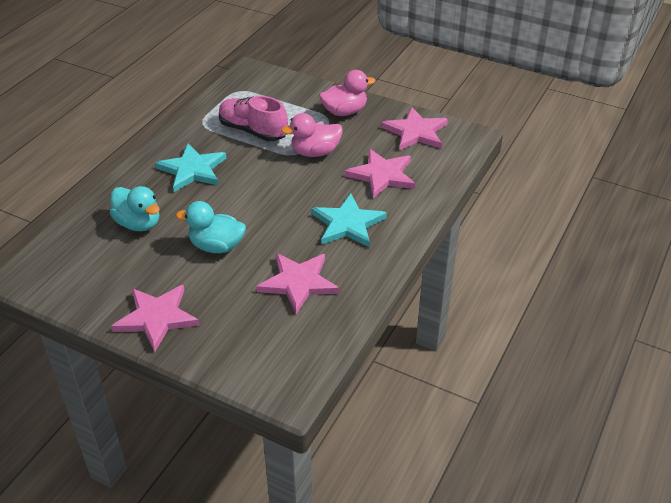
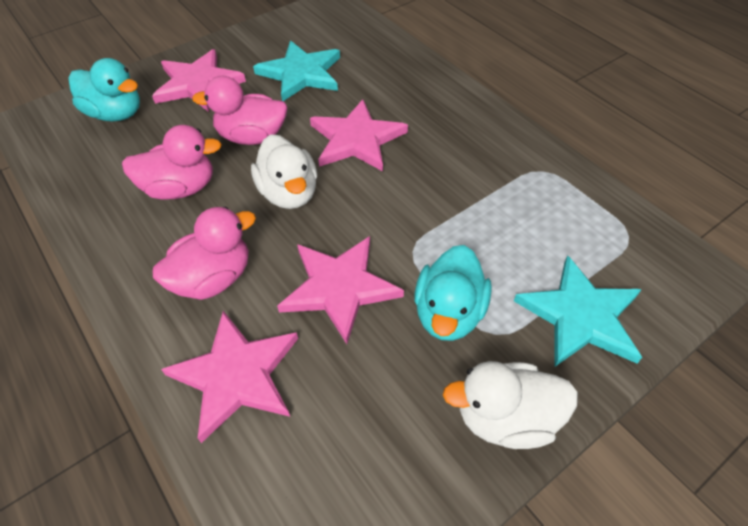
pink duck: [281,113,343,157] [319,70,375,116] = 2 -> [122,125,222,200] [152,207,256,300] [192,76,287,145] = 3
pink shoe: [219,96,288,141] = 1 -> none = 0
white duck: none = 0 -> [251,134,317,209] [443,361,578,449] = 2

